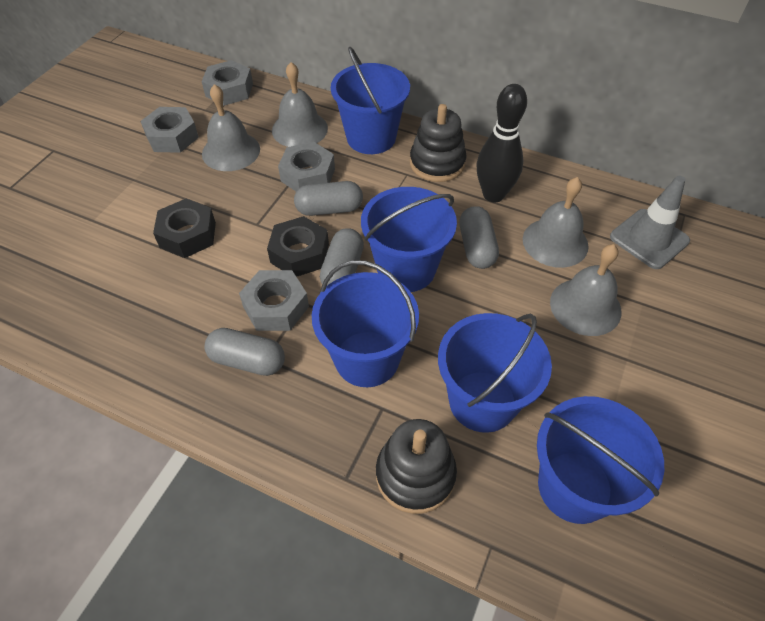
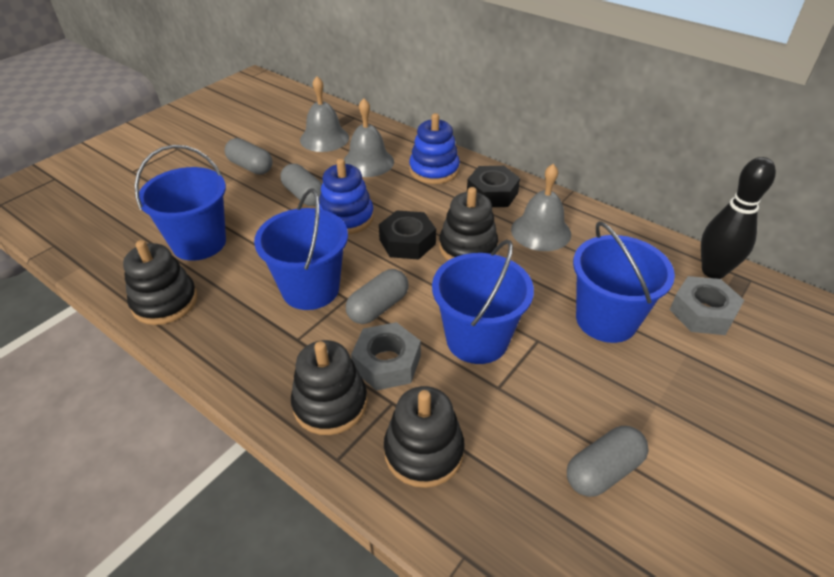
black stacking toy: [376,419,457,514] [410,104,467,182] = 2 -> [123,240,198,325] [291,340,368,435] [384,386,465,488] [439,187,498,260] = 4
blue bucket: [312,260,419,387] [331,47,410,154] [361,187,457,292] [438,313,552,433] [537,396,664,524] = 5 -> [134,145,226,261] [254,188,348,310] [432,239,534,364] [573,221,675,343] = 4
blue stacking toy: none = 0 -> [319,158,374,234] [409,113,460,184] = 2
grey bell: [202,84,260,171] [272,62,328,147] [523,177,589,268] [550,244,621,336] = 4 -> [300,76,349,152] [344,98,394,177] [511,164,571,251] = 3
grey nut: [140,107,199,153] [201,60,253,106] [239,270,309,331] [278,142,335,191] = 4 -> [351,322,421,391] [670,276,744,335] = 2
grey traffic cone: [610,176,690,269] = 1 -> none = 0

